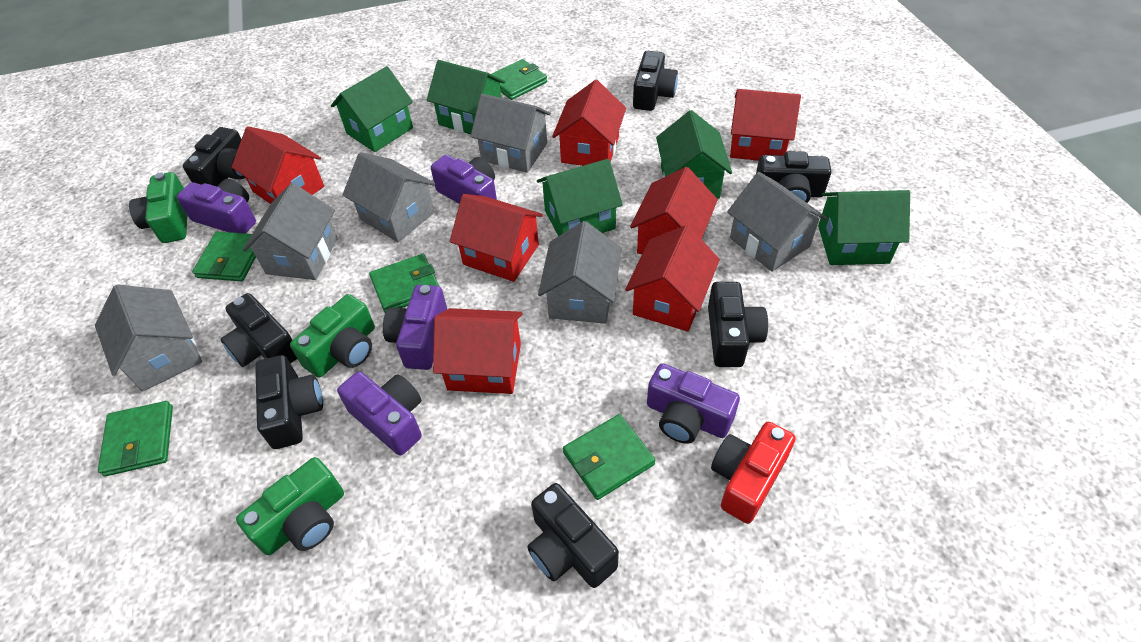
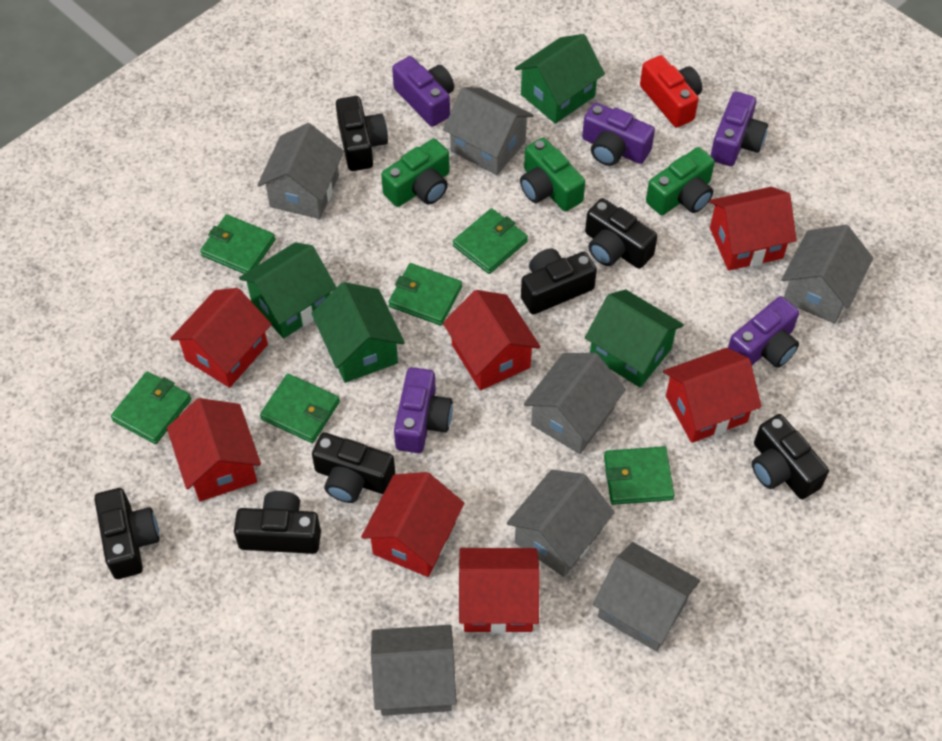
green house: [331,66,413,152] [427,60,505,134] [537,159,623,236] [656,110,732,199] [818,190,910,265] = 5 -> [239,242,337,339] [311,282,405,383] [515,34,605,124] [585,289,684,387] = 4
green wallet: [98,401,173,476] [192,232,256,281] [369,254,439,313] [492,59,547,100] [563,414,655,500] = 5 -> [111,372,191,444] [200,214,275,274] [260,374,340,443] [389,263,462,326] [453,208,528,274] [604,446,674,505] = 6
grey house: [95,284,202,392] [243,183,338,280] [343,152,435,242] [470,94,551,173] [538,221,622,324] [727,172,827,272] = 6 -> [258,123,344,219] [371,625,457,716] [443,87,534,175] [507,470,615,577] [524,353,626,454] [593,542,700,651] [782,225,873,324] = 7

